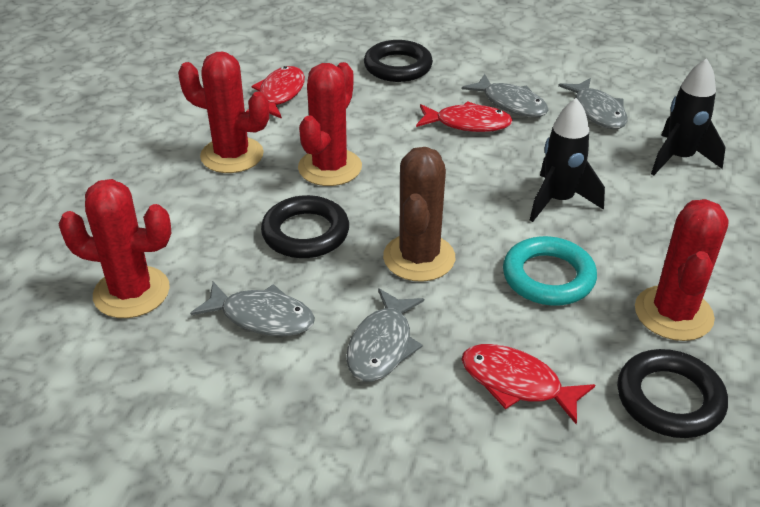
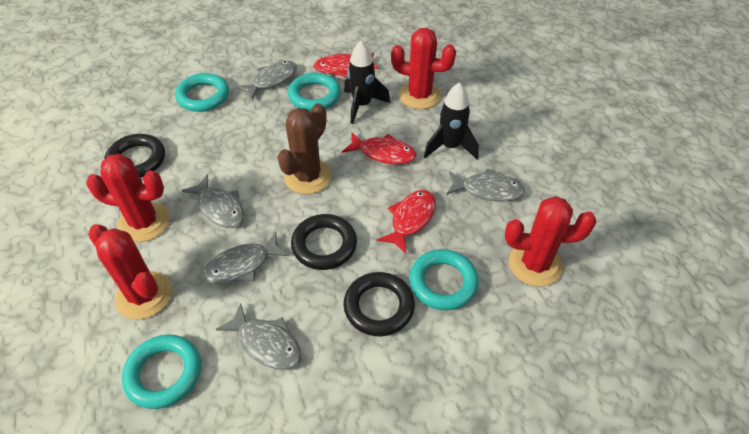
grey fish: [190,282,315,336] [346,288,424,382] [462,74,549,117] [558,78,627,129] = 4 -> [182,174,245,228] [203,232,290,284] [215,303,302,370] [236,61,297,100] [446,169,525,202] = 5
turquoise ring: [503,236,597,305] = 1 -> [122,334,201,409] [175,73,229,112] [288,73,341,111] [409,249,479,310] = 4

